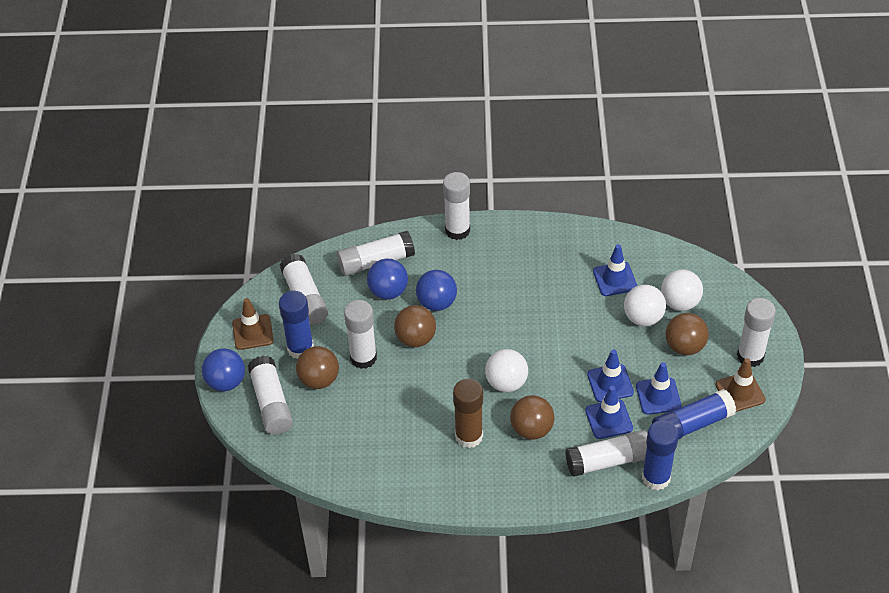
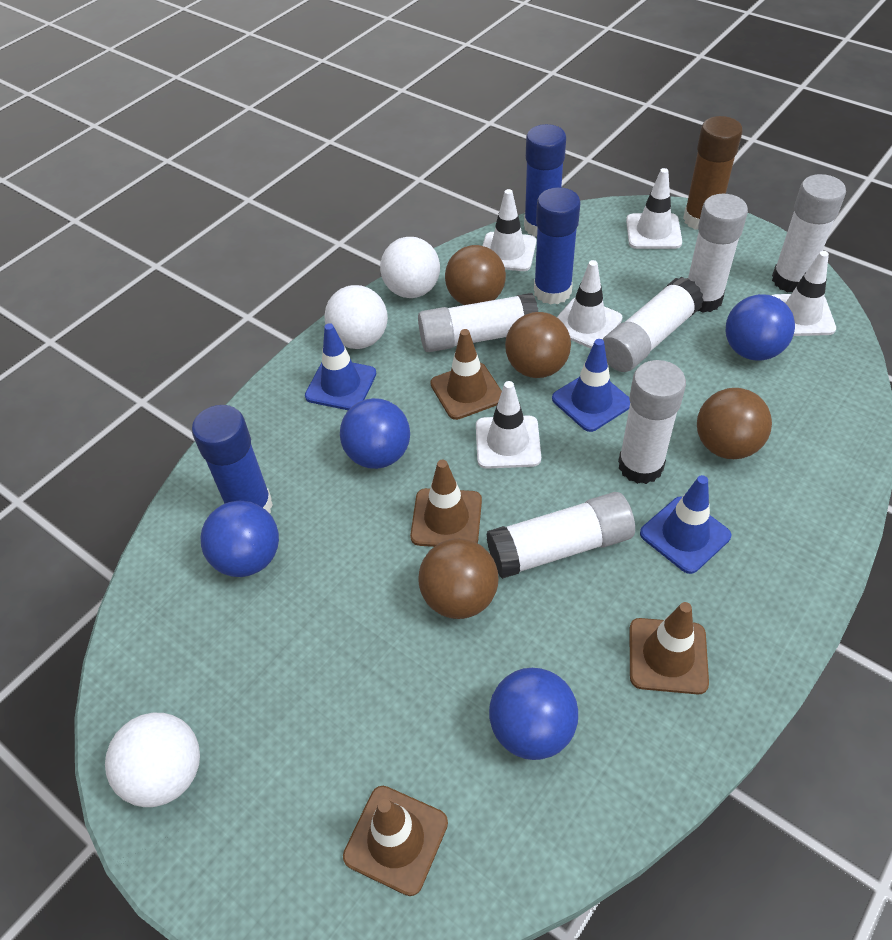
blue ball: [202,348,245,391] [367,259,408,300] [416,270,457,311] = 3 -> [201,501,279,577] [340,398,410,469] [489,668,578,760] [725,294,795,361] = 4
blue traffic cone: [585,386,633,439] [587,349,634,402] [593,244,637,296] [636,362,682,415] = 4 -> [305,323,376,410] [552,339,630,432] [640,475,731,574] = 3
brown traffic cone: [232,298,274,350] [716,358,766,412] = 2 -> [343,786,448,896] [410,460,482,547] [430,329,502,420] [629,602,709,694] = 4
white glue stick: [248,356,293,435] [280,254,328,325] [337,231,415,276] [344,300,377,369] [443,172,470,240] [565,430,648,477] [737,298,776,367] = 7 -> [418,293,538,352] [486,492,635,579] [602,277,704,372] [618,360,686,484] [688,194,748,313] [772,174,846,292] = 6
white traffic cone: none = 0 -> [476,381,541,469] [483,189,536,271] [557,260,623,349] [626,168,682,249] [771,251,836,336] = 5

